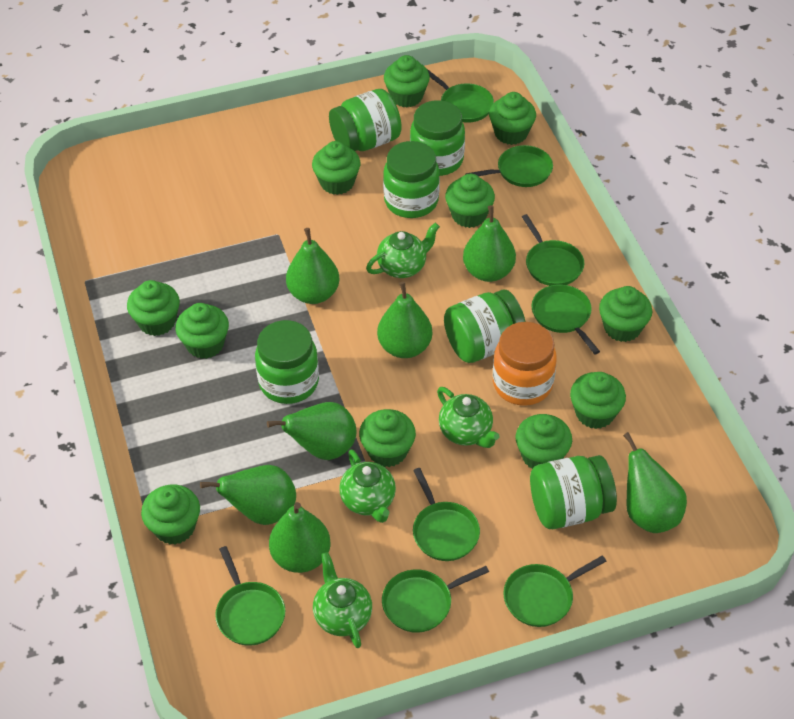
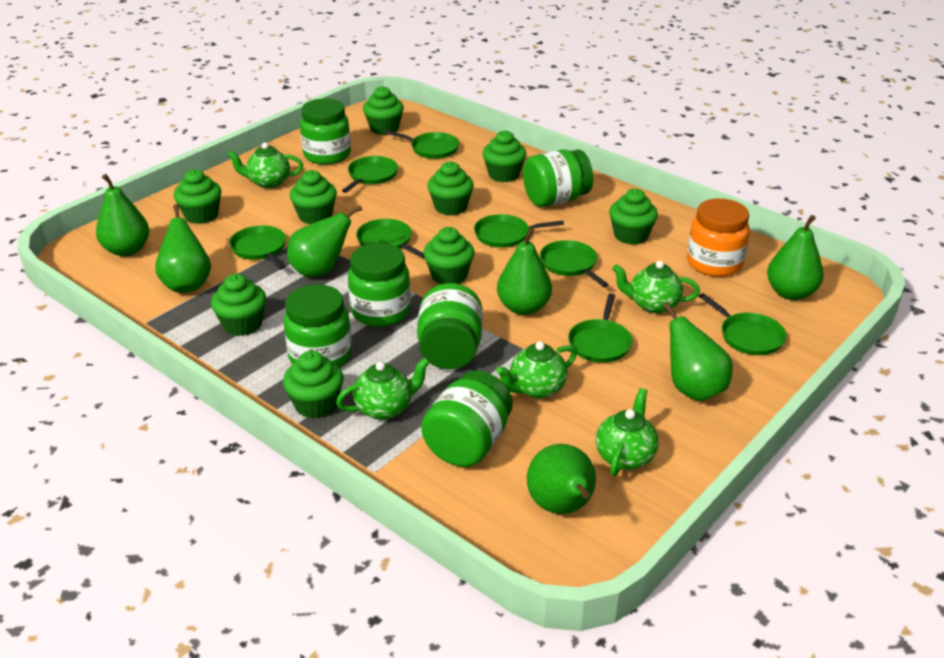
green cupcake: [127,280,180,336] [141,484,200,545] [175,303,229,359] [312,141,360,195] [359,409,416,467] [384,55,430,107] [445,174,495,228] [489,92,536,145] [515,414,572,469] [570,372,626,429] [599,286,652,342] = 11 -> [174,169,221,224] [211,274,266,336] [283,351,344,419] [290,170,337,224] [363,86,404,135] [423,227,474,284] [427,161,474,216] [483,130,526,182] [609,189,658,245] = 9
green teapot: [313,552,372,648] [339,449,396,523] [366,223,440,278] [437,387,499,448] = 4 -> [227,143,303,188] [336,357,430,420] [496,341,577,399] [596,388,659,476] [612,261,700,313] = 5

